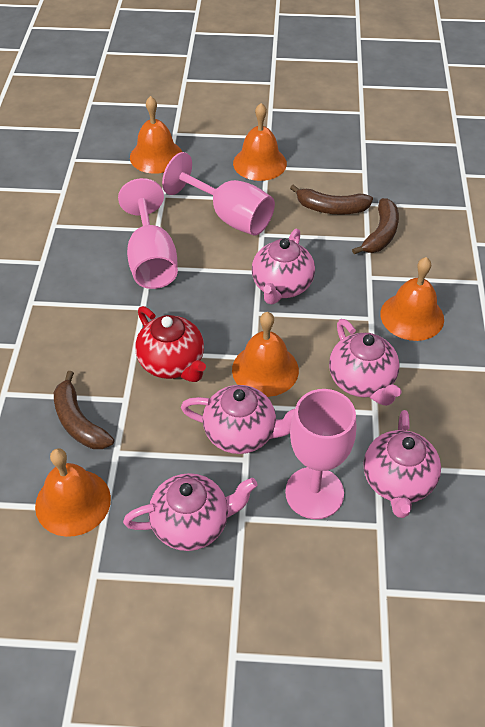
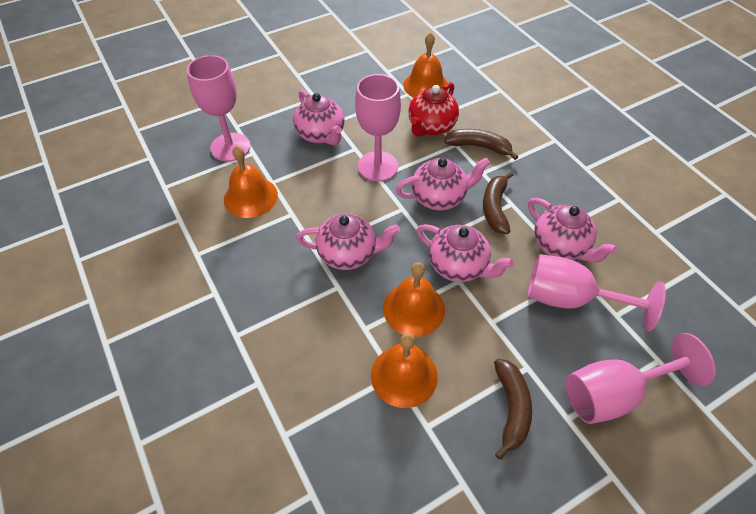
orange bell: [35,448,111,537] [130,96,182,174] [232,312,299,397] [233,103,287,181] [380,257,444,341] = 5 -> [224,145,278,218] [371,333,438,408] [383,262,445,337] [403,32,448,98] = 4
pink goblet: [118,178,178,289] [162,152,275,236] [285,389,356,519] = 3 -> [187,55,250,162] [355,74,401,181] [528,254,666,331] [566,333,716,424] = 4

